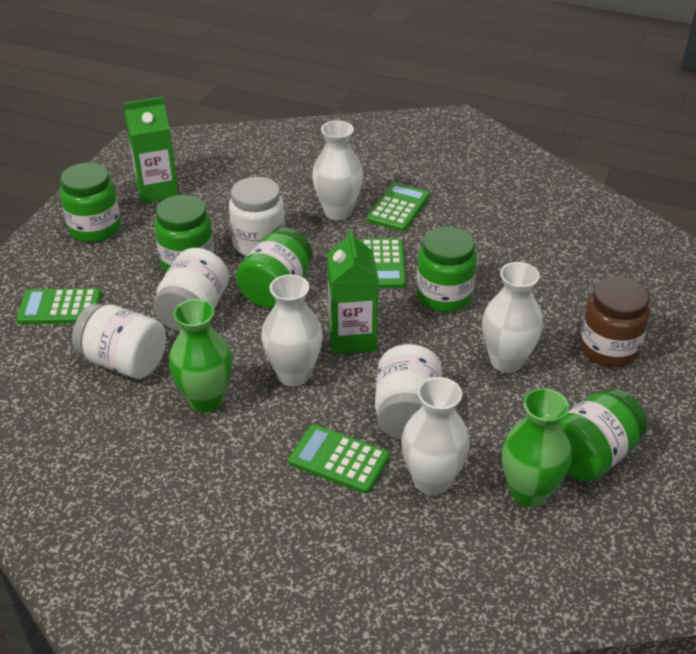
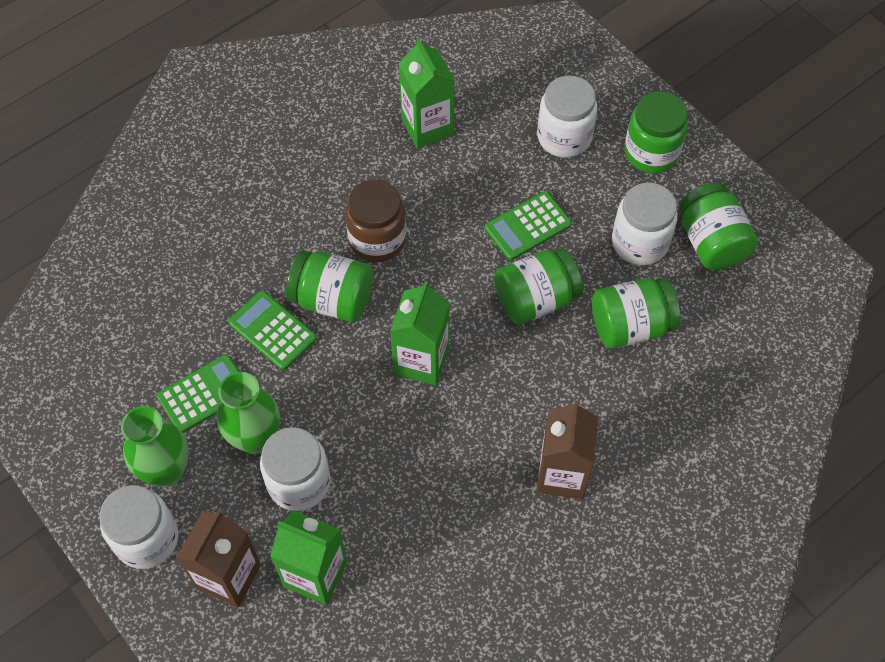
brown carton: none = 0 -> [177,511,261,608] [536,400,599,499] = 2
green calculator: [16,288,101,324] [288,425,390,494] [359,238,406,288] [367,182,430,232] = 4 -> [156,354,239,433] [228,291,317,370] [485,191,572,260] = 3
green carton: [124,97,179,203] [327,228,379,354] = 2 -> [270,510,347,605] [390,281,450,385] [398,38,455,149] = 3
white vase: [261,274,323,386] [312,120,363,220] [401,377,470,495] [482,262,543,373] = 4 -> none = 0

